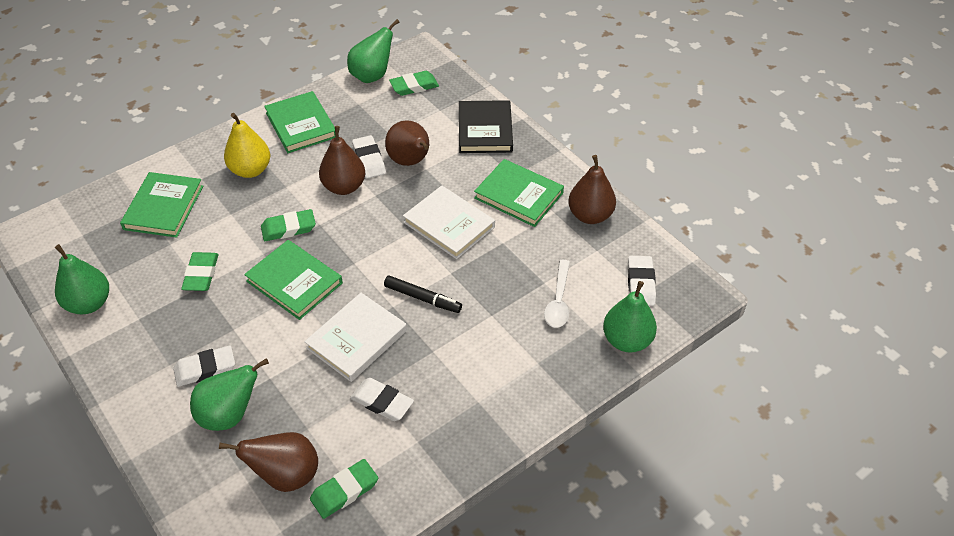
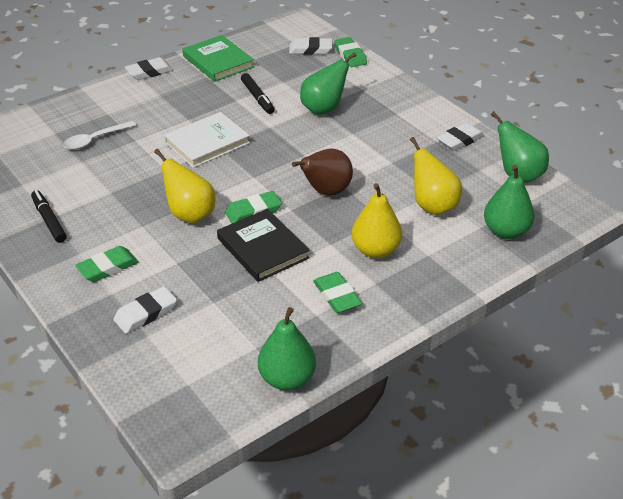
black marker: [384,275,462,313] = 1 -> [31,190,67,243] [241,73,275,114] = 2
brown pear: [219,432,318,492] [319,126,365,195] [385,121,429,166] [569,155,616,224] = 4 -> [292,149,353,196] = 1
green book: [120,172,203,238] [244,240,343,320] [264,91,336,153] [474,159,564,227] = 4 -> [182,35,255,82] = 1
white book: [304,293,407,382] [403,185,495,259] = 2 -> [164,112,250,168] = 1
yellow pear: [224,113,270,178] = 1 -> [154,149,215,223] [351,183,402,258] [410,137,462,215] = 3

